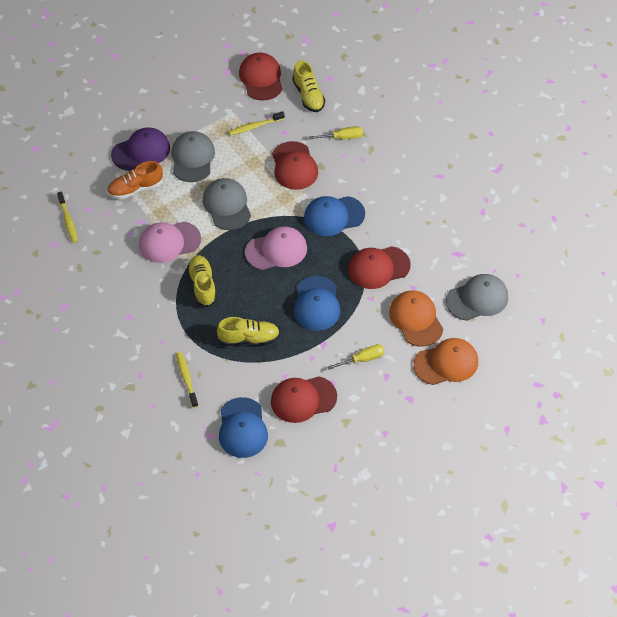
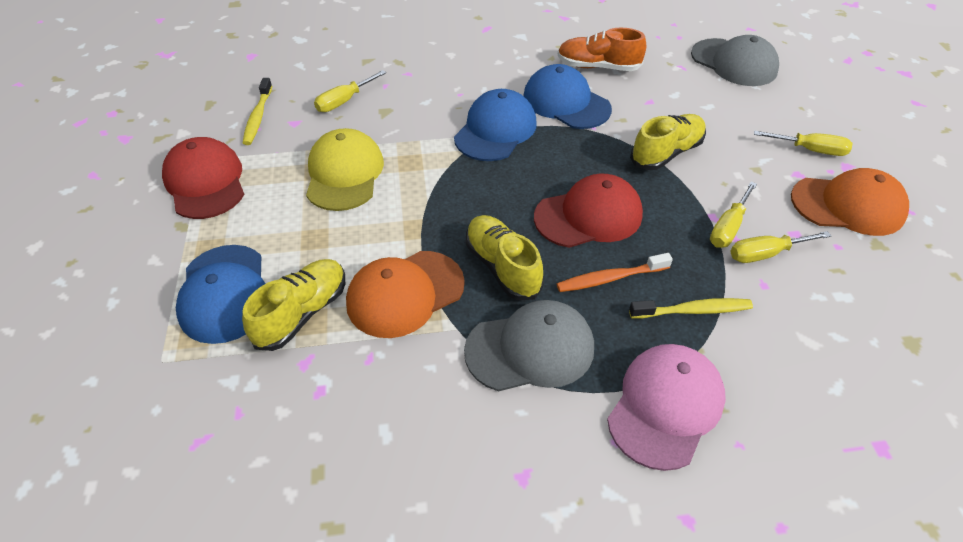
grey cap: [171,131,215,182] [203,178,251,230] [446,274,508,321] = 3 -> [464,300,594,391] [691,35,779,86] = 2
orange toothbrush: none = 0 -> [557,253,673,292] = 1
pink cap: [139,221,201,263] [245,226,307,270] = 2 -> [607,344,726,471] = 1
purple cap: [111,127,170,171] = 1 -> none = 0
red cap: [239,52,283,100] [271,376,337,423] [272,141,318,190] [348,246,410,289] = 4 -> [162,137,244,219] [534,173,643,248] = 2
yellow cap: none = 0 -> [306,128,384,211] = 1
yellow screwdriver: [309,126,363,139] [328,344,385,370] = 2 -> [314,70,386,112] [710,182,757,248] [730,231,831,263] [754,130,853,156] = 4
yellow toothbrush: [57,192,78,243] [176,352,198,408] [229,111,285,136] = 3 -> [243,78,272,145] [629,298,753,318] = 2

